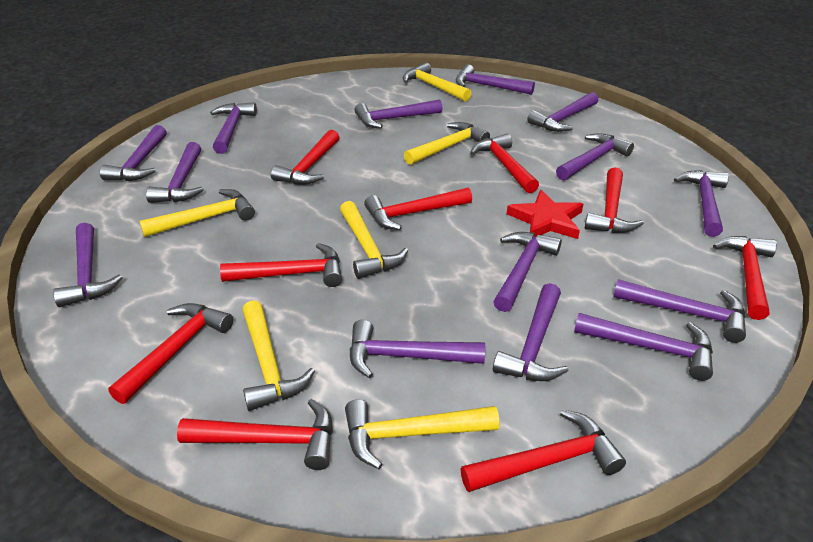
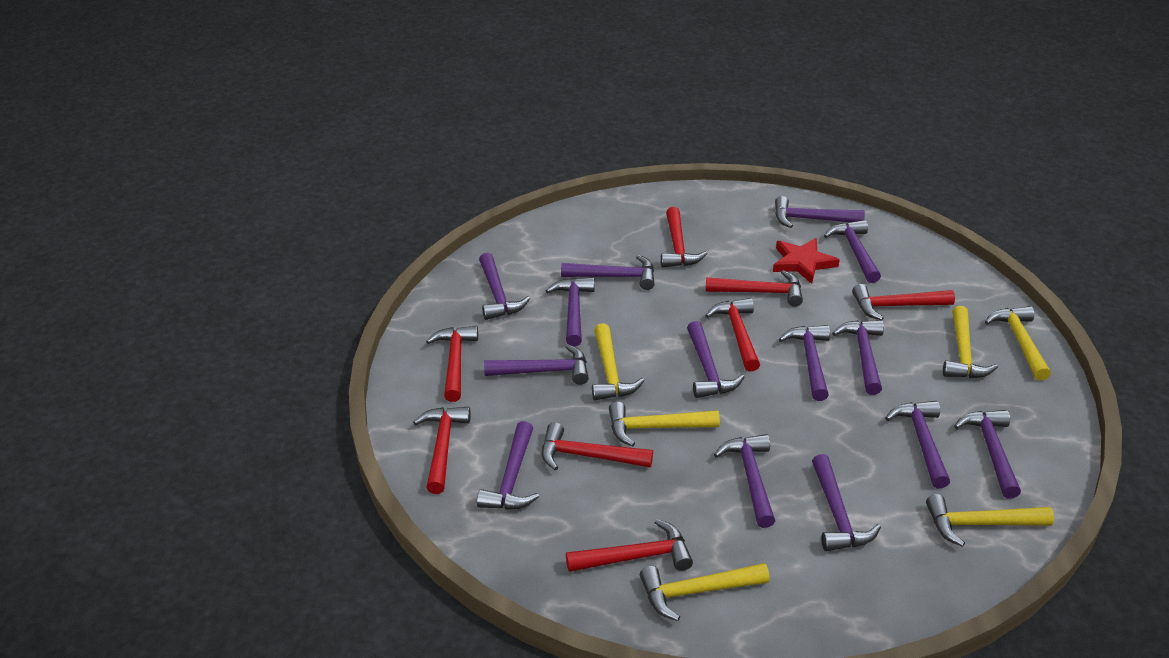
red hammer: [108,303,233,404] [177,399,333,470] [220,243,342,287] [271,130,340,185] [364,188,472,230] [461,409,626,492] [470,134,539,193] [585,168,644,233] [713,236,777,320] = 9 -> [413,407,471,494] [426,326,478,402] [542,422,653,470] [566,519,693,572] [661,207,708,268] [705,298,760,372] [706,270,803,307] [852,284,955,320] = 8

